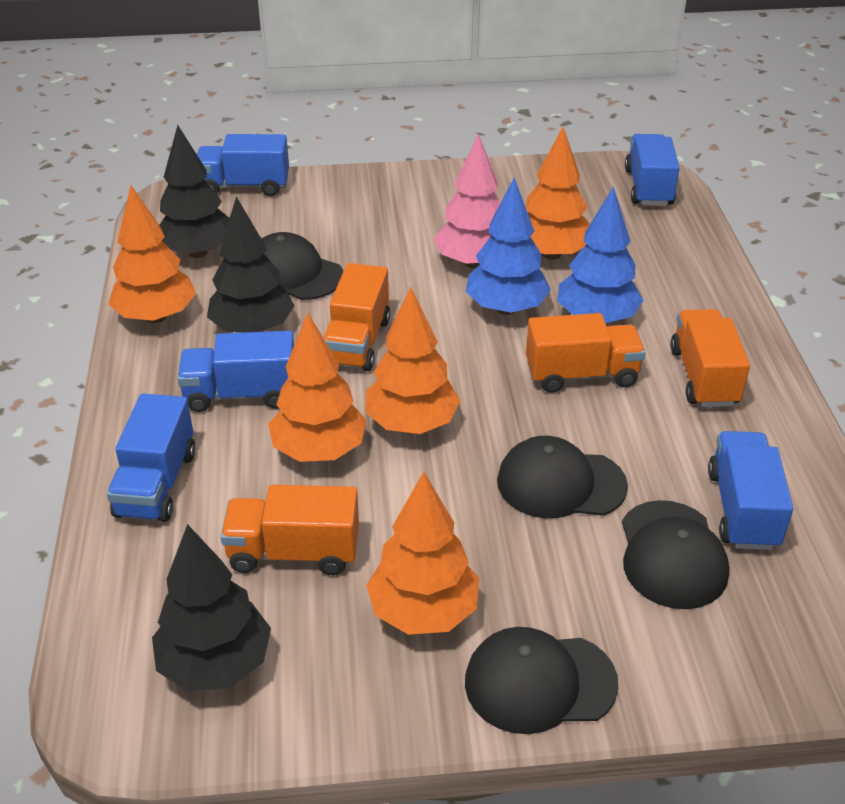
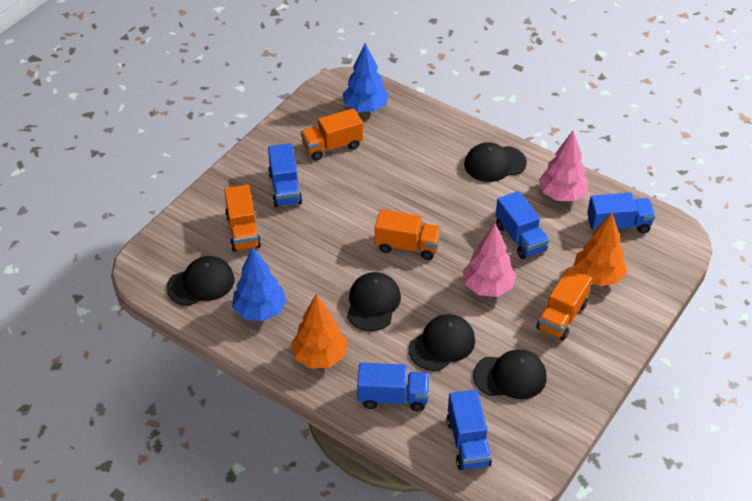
black cap: [261,232,343,300] [465,627,618,734] [497,436,628,518] [622,500,729,609] = 4 -> [166,256,234,306] [347,272,401,331] [409,314,475,371] [464,142,527,182] [473,349,547,399] = 5
black tree: [152,524,271,691] [159,125,229,258] [207,196,295,333] = 3 -> none = 0
orange tree: [108,185,196,323] [268,313,366,462] [365,287,460,434] [366,472,479,635] [526,127,590,260] = 5 -> [291,294,347,368] [573,213,627,286] = 2
pink tree: [434,134,500,268] = 1 -> [463,224,516,297] [539,131,589,201] = 2

